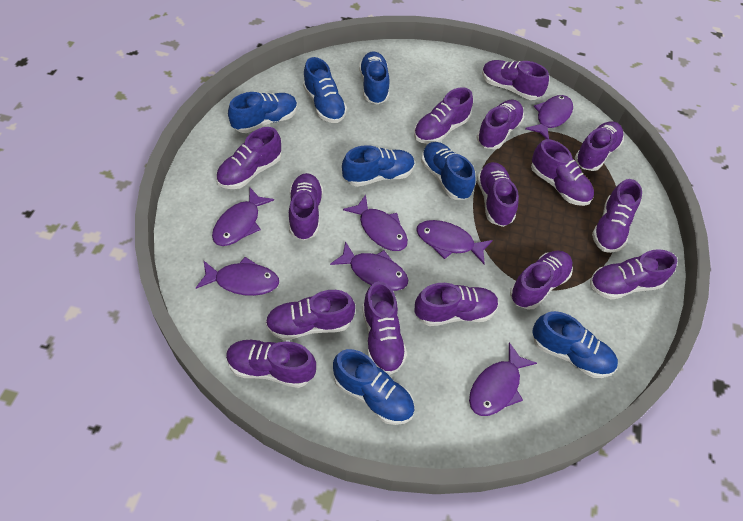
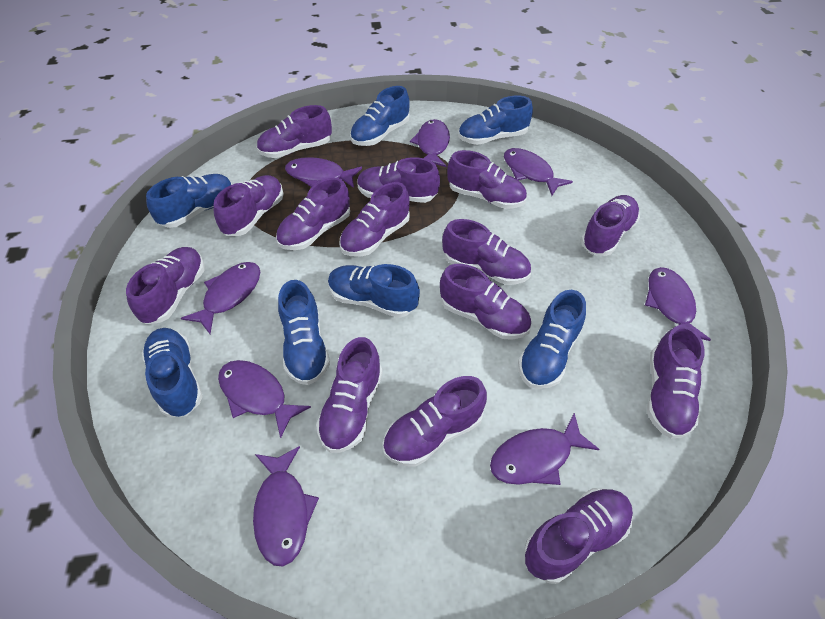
purple fish: [196,257,279,296] [212,188,274,246] [330,241,409,291] [343,195,408,251] [416,220,493,264] [469,342,537,416] [525,95,573,139] = 7 -> [181,262,260,334] [218,360,311,438] [253,446,319,566] [285,157,362,188] [410,119,450,167] [490,413,599,485] [504,148,573,196] [645,267,711,341] = 8
purple shoe: [216,127,281,189] [226,339,316,388] [265,290,355,340] [289,173,323,241] [362,281,407,375] [414,87,473,144] [415,283,499,326] [477,100,524,150] [477,162,519,227] [482,60,549,100] [510,251,573,310] [531,139,594,206] [575,121,624,171] [590,249,677,300] [592,179,642,253] = 15 -> [126,247,204,325] [214,175,283,236] [256,105,332,158] [276,178,350,250] [316,337,383,453] [339,182,410,257] [357,157,440,203] [383,376,487,467] [440,264,531,340] [442,219,531,285] [447,150,527,209] [524,488,633,584] [581,195,640,256] [647,325,705,439] = 14

